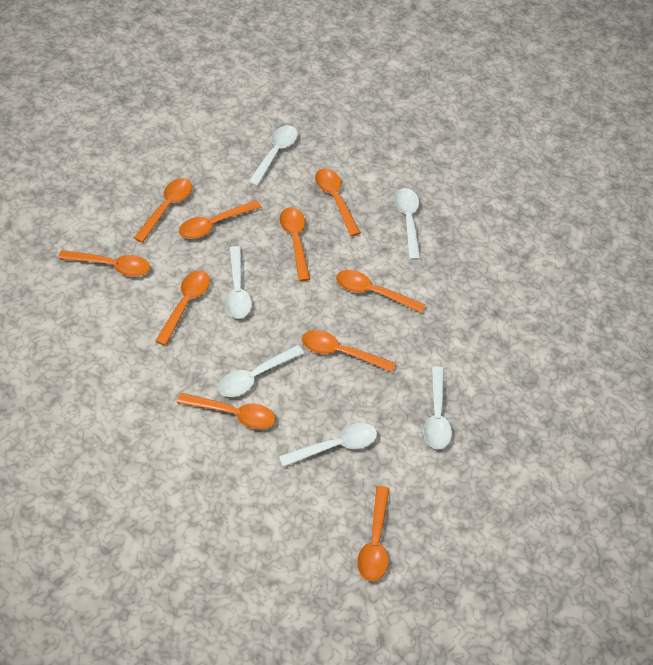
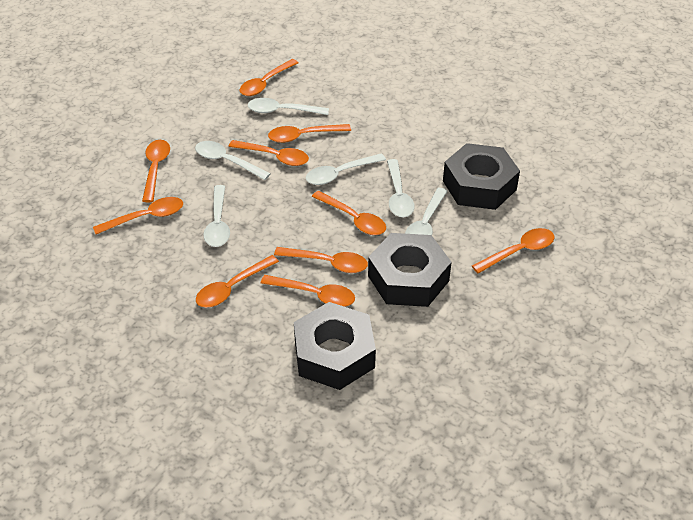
black nut: none = 0 -> [294,302,376,390] [368,233,452,307] [443,143,520,210] = 3

